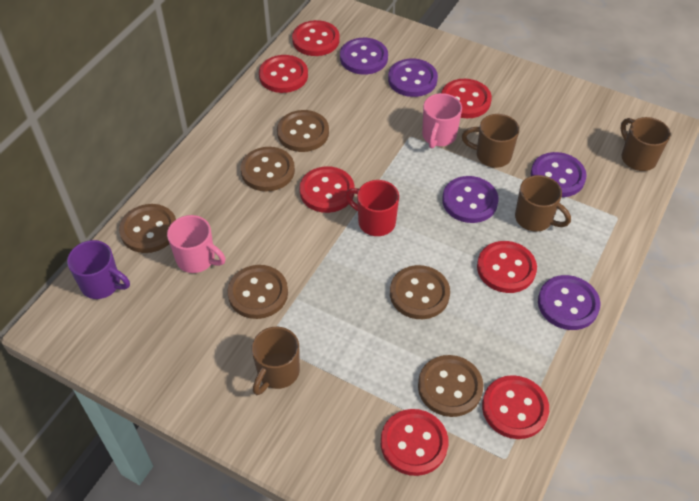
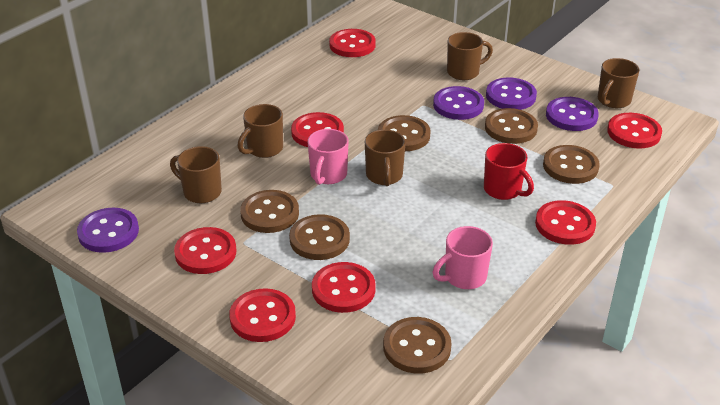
brown mug: [251,326,300,395] [462,114,519,168] [515,175,571,232] [620,117,671,171] = 4 -> [170,146,222,203] [238,104,283,158] [365,129,406,186] [447,32,493,80] [598,58,639,108] = 5
purple button: [340,38,388,75] [388,59,438,97] [442,176,499,223] [531,152,587,197] [538,275,601,330] = 5 -> [77,208,139,253] [433,86,484,120] [486,77,537,110] [546,97,599,131] = 4
purple mug: [67,240,130,299] = 1 -> none = 0

